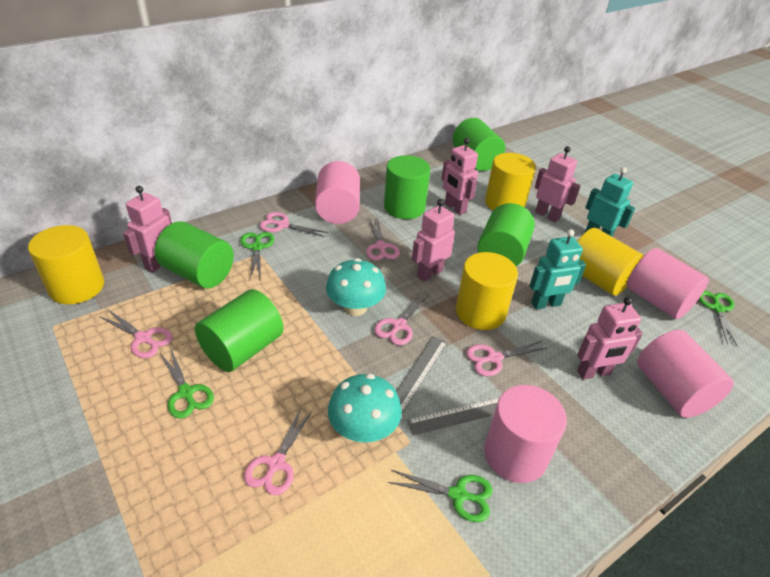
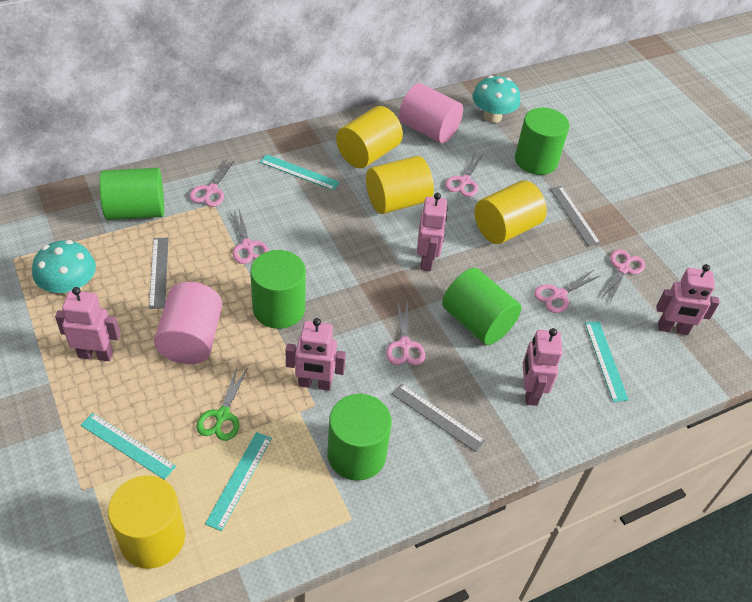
green scissors: [160,349,214,419] [240,232,275,279] [388,470,493,522] [698,290,738,347] = 4 -> [196,367,248,441] = 1
grey ruler: [396,336,447,413] [407,397,500,435] = 2 -> [149,238,169,309] [392,384,486,452] [550,186,601,247] = 3
pink cylinder: [315,161,360,224] [484,385,567,483] [627,248,709,319] [637,330,734,418] = 4 -> [154,282,222,364] [399,83,463,143] = 2
turquoise robot: [530,229,586,309] [585,167,635,237] = 2 -> none = 0
turquoise ruler: none = 0 -> [80,413,176,480] [205,432,272,531] [260,154,340,190] [585,321,629,402] = 4

